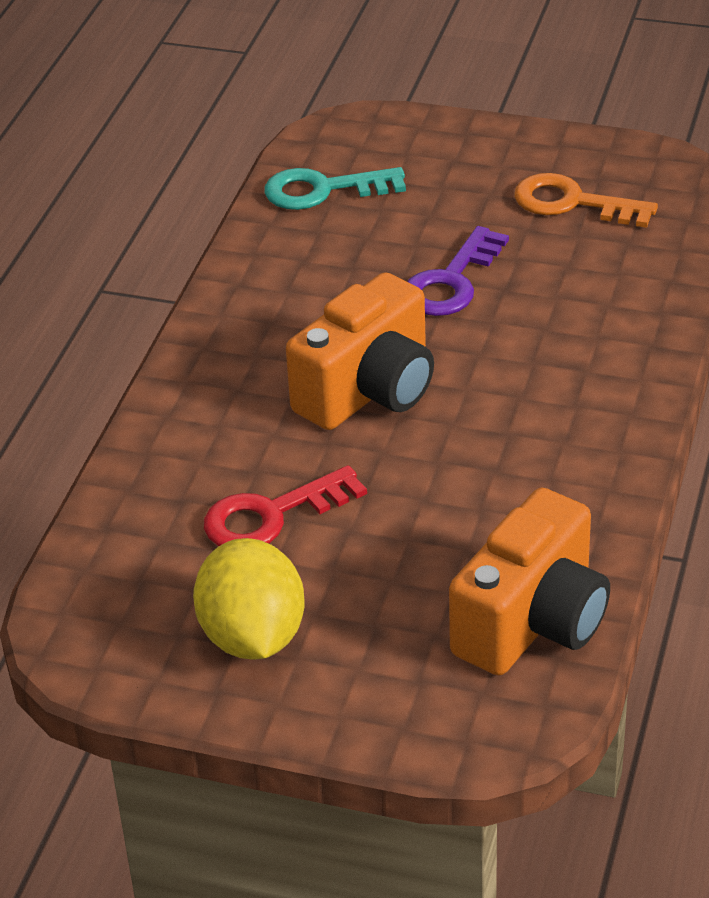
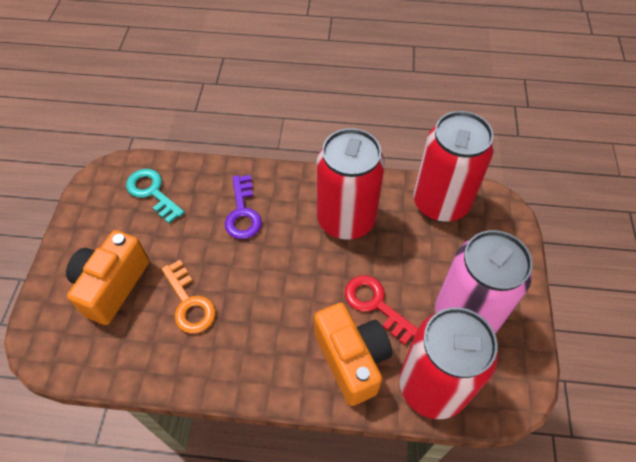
pink can: none = 0 -> [435,230,533,334] = 1
red can: none = 0 -> [317,128,385,240] [399,307,498,419] [413,111,494,222] = 3
yellow lemon: [193,538,304,660] = 1 -> none = 0

